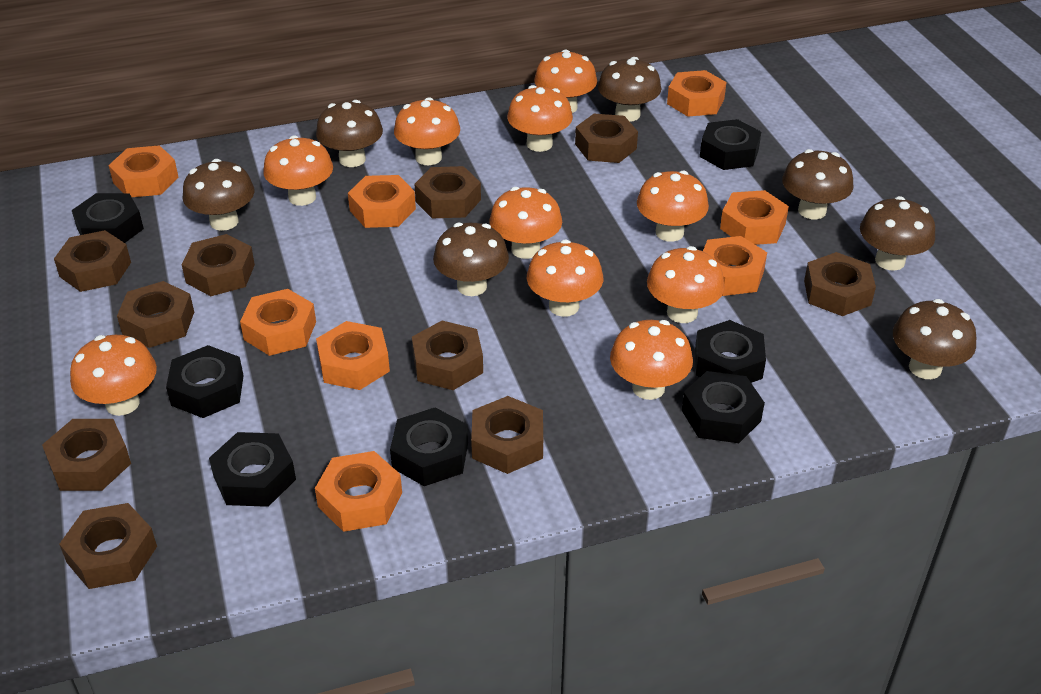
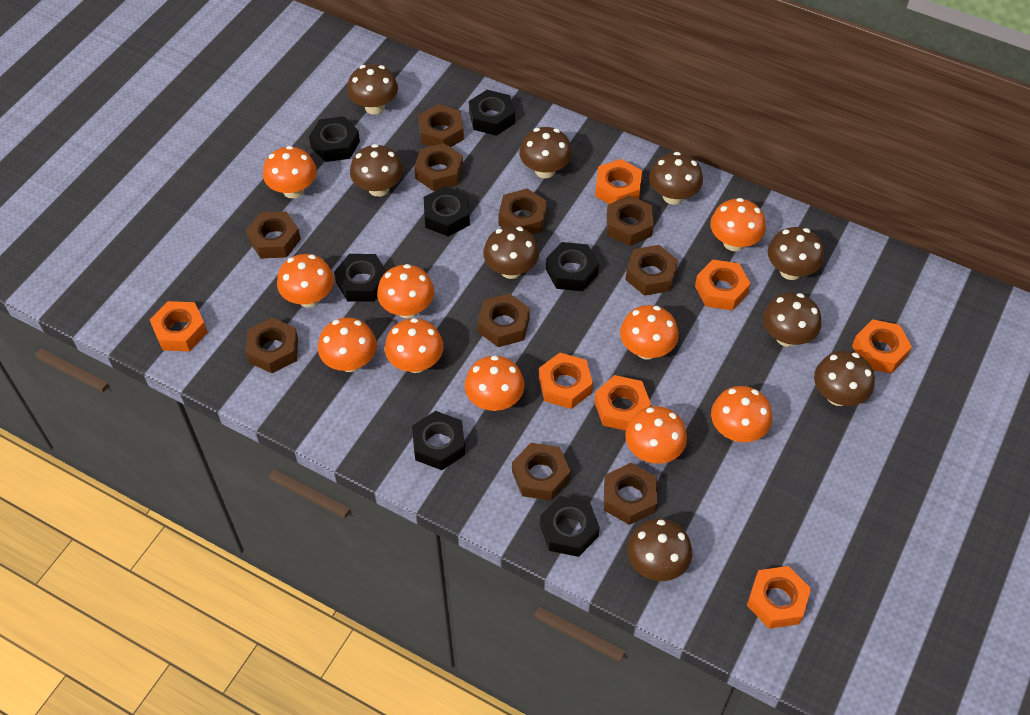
brown mushroom: [183,159,254,231] [316,100,383,167] [433,223,509,296] [598,57,661,122] [782,149,854,219] [860,196,935,271] [893,299,976,379] = 7 -> [347,64,398,114] [350,144,403,197] [483,226,539,279] [519,127,572,178] [627,518,692,581] [649,152,703,205] [763,293,821,347] [768,227,824,280] [814,351,875,406] = 9
orange nut: [109,145,178,197] [240,289,316,356] [315,451,402,532] [316,321,390,390] [348,175,416,228] [667,70,726,117] [703,236,767,296] [720,190,789,245] = 8 -> [150,301,208,352] [539,353,593,409] [594,375,651,431] [595,159,642,204] [695,260,751,311] [747,566,811,629] [852,319,912,373] = 7

